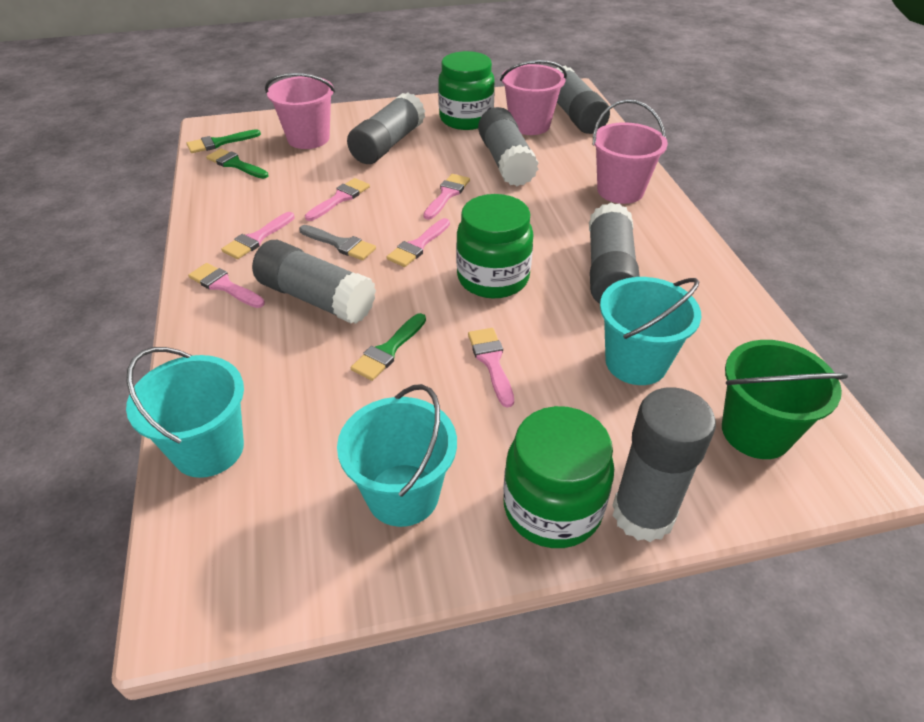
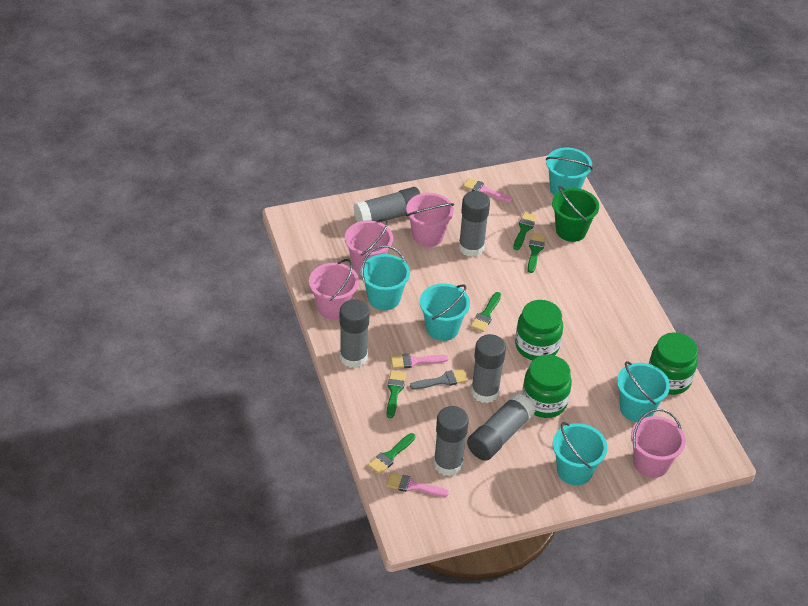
green brush: [186,129,261,153] [206,149,269,179] [351,313,426,381] = 3 -> [368,433,416,475] [387,370,406,418] [470,292,501,332] [513,212,537,250] [528,233,546,273] = 5
pink brush: [188,263,265,308] [221,212,295,259] [305,178,370,221] [386,218,450,267] [424,174,470,220] [468,328,514,407] = 6 -> [386,473,449,497] [391,354,449,369] [463,178,513,202] = 3
pink bucket: [265,73,335,149] [500,60,567,135] [593,99,668,204] = 3 -> [309,259,359,320] [345,218,393,274] [406,193,454,247] [631,409,686,478] = 4
turquoise bucket: [126,347,244,478] [337,384,457,527] [600,277,701,385] = 3 -> [360,245,410,310] [420,283,470,341] [546,148,593,196] [553,422,608,485] [617,361,670,422] = 5

